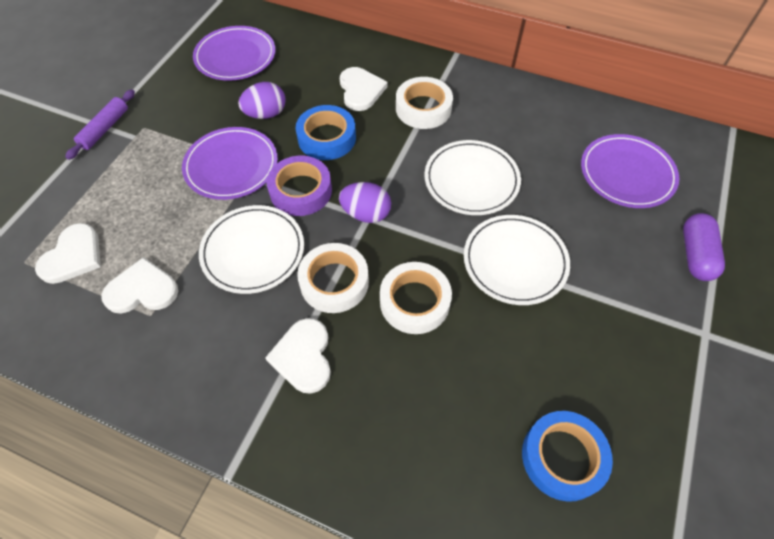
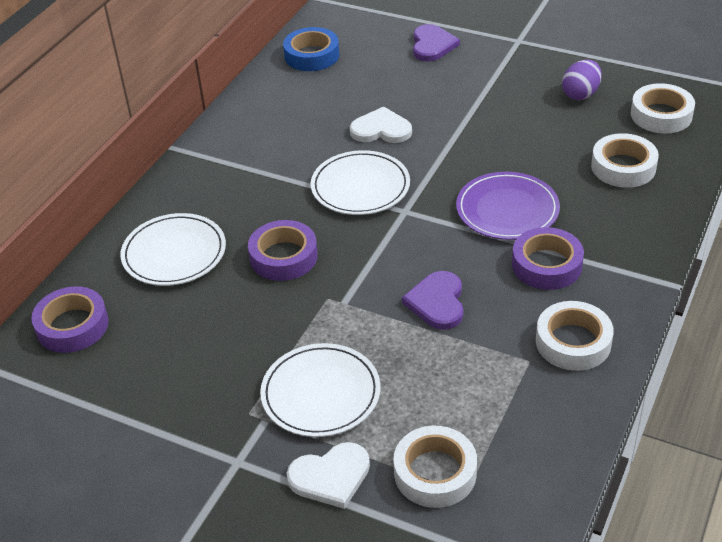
blue tape: [296,105,356,160] [522,411,613,502] = 2 -> [283,27,339,71] = 1
purple capsule: [683,213,725,281] = 1 -> none = 0
purple egg: [238,82,286,119] [339,182,391,223] = 2 -> [562,60,602,100] = 1
purple heart: none = 0 -> [402,271,463,330] [413,24,460,61] = 2
purple plate: [182,127,278,200] [193,26,276,81] [581,134,679,208] = 3 -> [456,172,560,240] = 1
purple rolling pin: [65,89,135,160] = 1 -> none = 0
purple tape: [267,156,332,216] = 1 -> [31,286,109,353] [248,220,318,281] [512,227,584,290] = 3
white heart: [35,223,101,284] [101,257,178,314] [265,318,331,394] [340,67,388,111] = 4 -> [287,442,370,509] [350,106,412,143] = 2
white tape: [297,243,369,313] [380,262,452,334] [396,77,453,129] = 3 -> [394,426,477,508] [536,301,614,371] [591,133,659,188] [631,83,695,134] = 4

